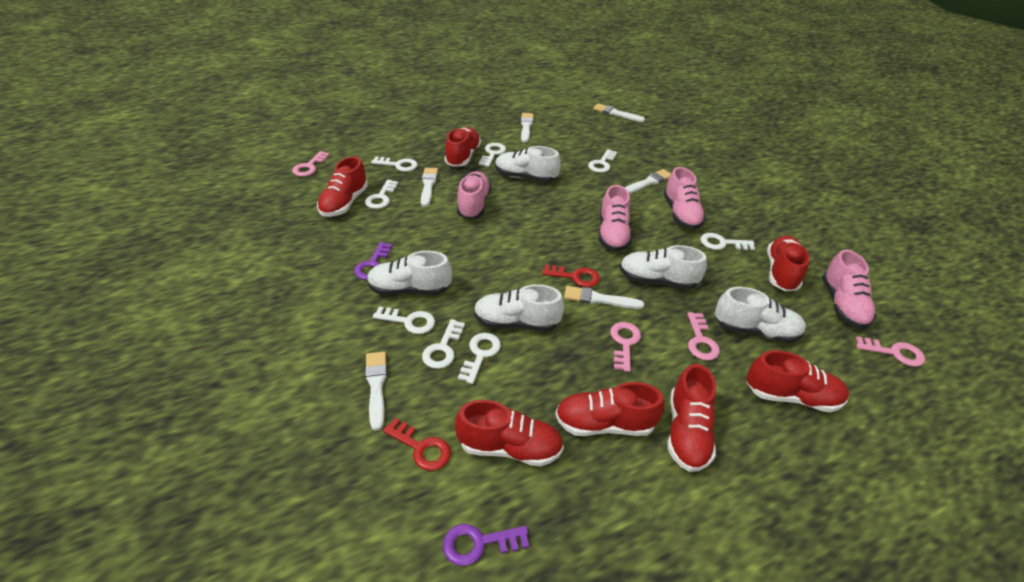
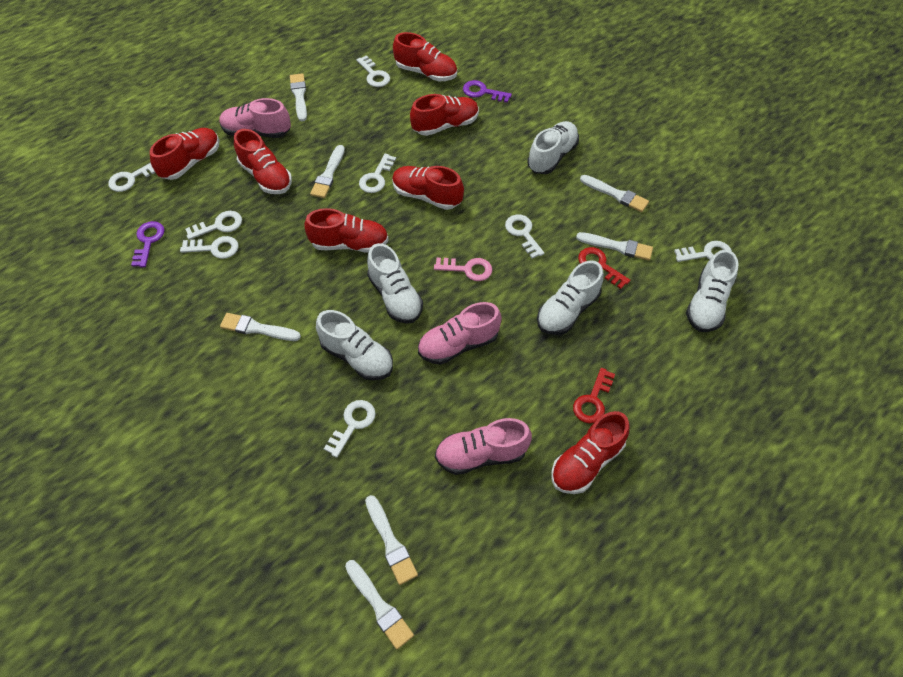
pink key: [292,151,330,177] [610,322,641,372] [687,312,720,361] [856,337,925,367] = 4 -> [434,258,492,281] = 1
pink shoe: [457,171,491,219] [599,185,632,251] [664,167,706,229] [822,249,877,329] = 4 -> [220,98,291,138] [418,302,502,365] [435,418,532,475] = 3
white brush: [365,352,387,431] [421,168,438,207] [521,113,534,143] [564,286,644,309] [593,104,645,122] [625,169,671,194] = 6 -> [220,313,301,341] [290,73,307,122] [310,145,345,198] [345,560,414,650] [365,495,418,585] [576,232,653,260] [580,175,649,212] = 7

